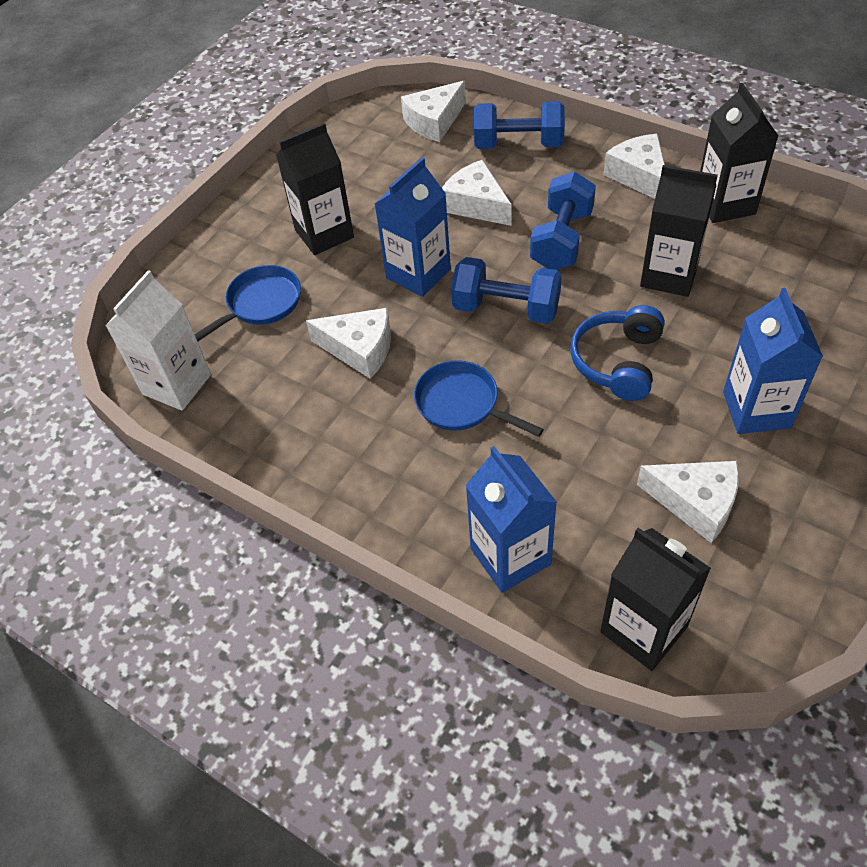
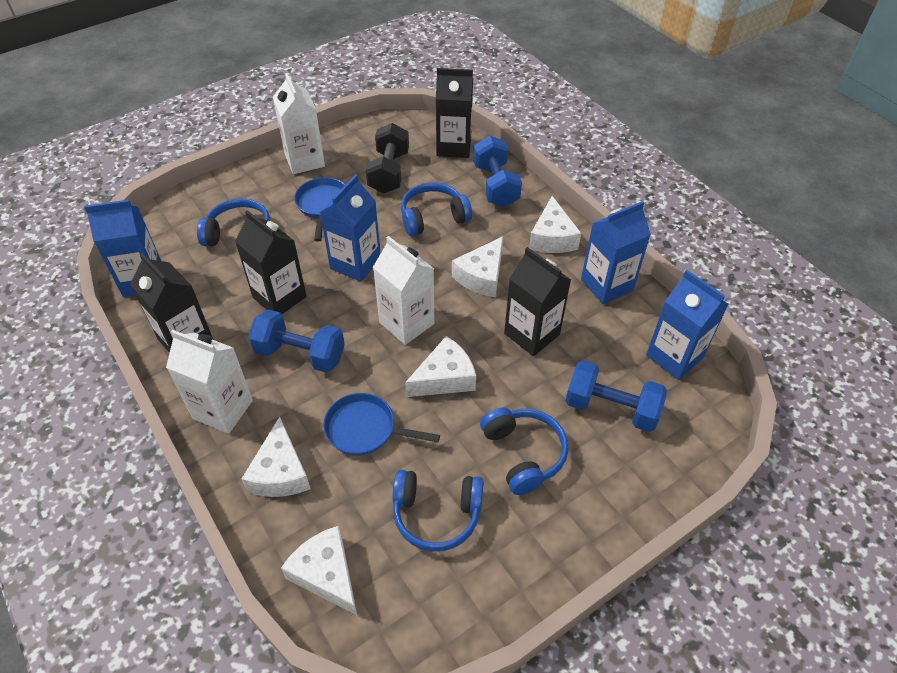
black dumbbell: none = 0 -> [366,123,409,194] = 1
blue carton: [375,157,451,297] [465,446,557,593] [723,288,823,434] = 3 -> [84,200,161,297] [320,174,381,282] [581,201,651,304] [646,270,729,380] = 4
blue headphones: [570,305,665,401] = 1 -> [197,198,270,246] [392,470,484,552] [401,182,472,236] [480,408,568,495] = 4
white carton: [105,270,211,411] = 1 -> [166,330,253,434] [273,73,325,174] [373,236,435,345] = 3

